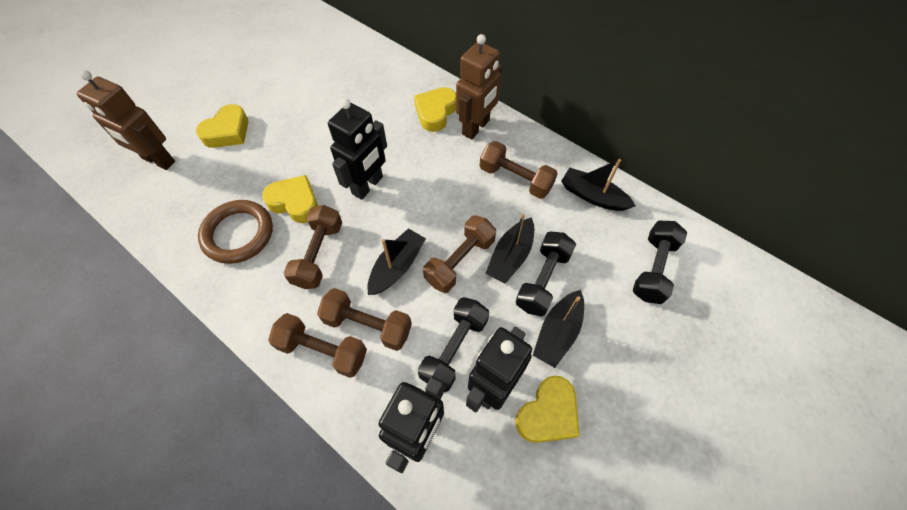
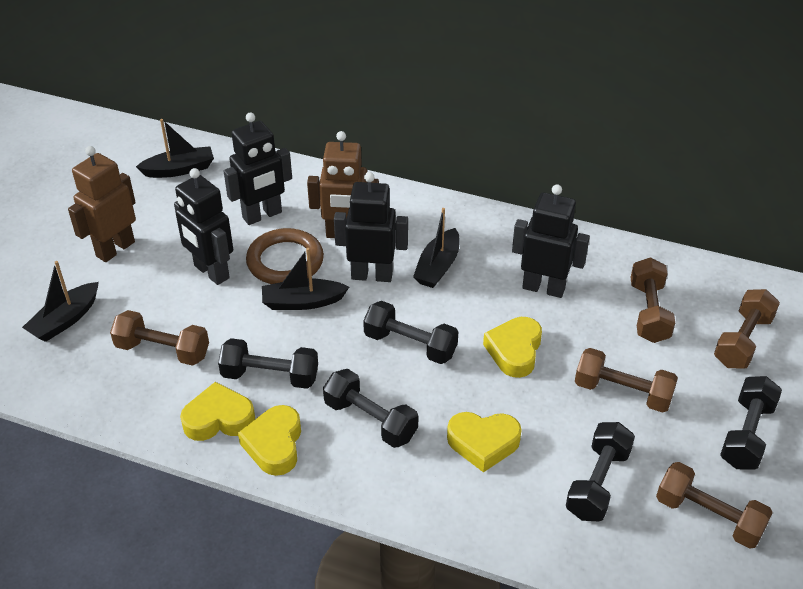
black dumbbell: [418,297,489,393] [516,232,576,317] [633,221,687,304] = 3 -> [218,338,318,389] [323,369,418,448] [363,301,458,364] [566,422,635,521] [720,376,782,470] = 5
black robot: [328,98,387,200] [378,377,444,473] [466,327,532,412] = 3 -> [174,168,233,285] [224,113,292,225] [334,172,408,282] [512,184,590,298] = 4

